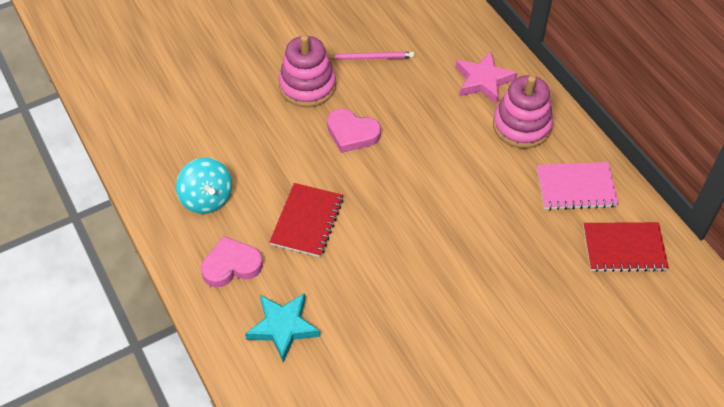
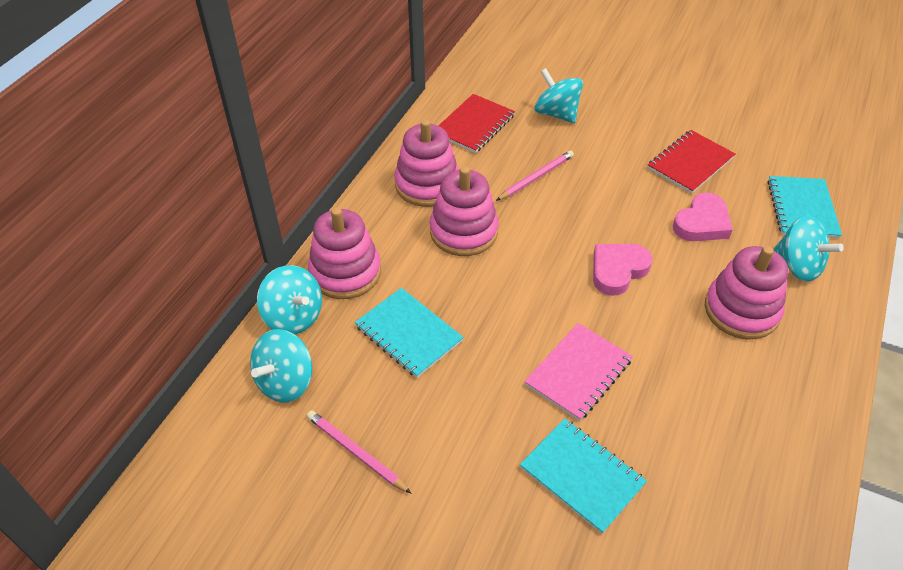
pink pencil: [328,52,415,60] = 1 -> [307,410,412,494] [496,150,574,201] = 2
pink stacking toy: [279,35,336,107] [493,75,553,149] = 2 -> [308,207,381,299] [394,119,459,207] [430,166,499,256] [705,246,788,339] = 4
pink star: [456,51,517,104] = 1 -> none = 0
turquoise notebook: none = 0 -> [355,288,464,378] [520,419,647,534] [768,176,842,238] = 3
turquoise spinning top: [176,158,232,214] = 1 -> [250,329,312,403] [257,265,322,334] [534,68,583,123] [773,216,844,282] = 4
turquoise star: [245,293,320,363] = 1 -> none = 0

